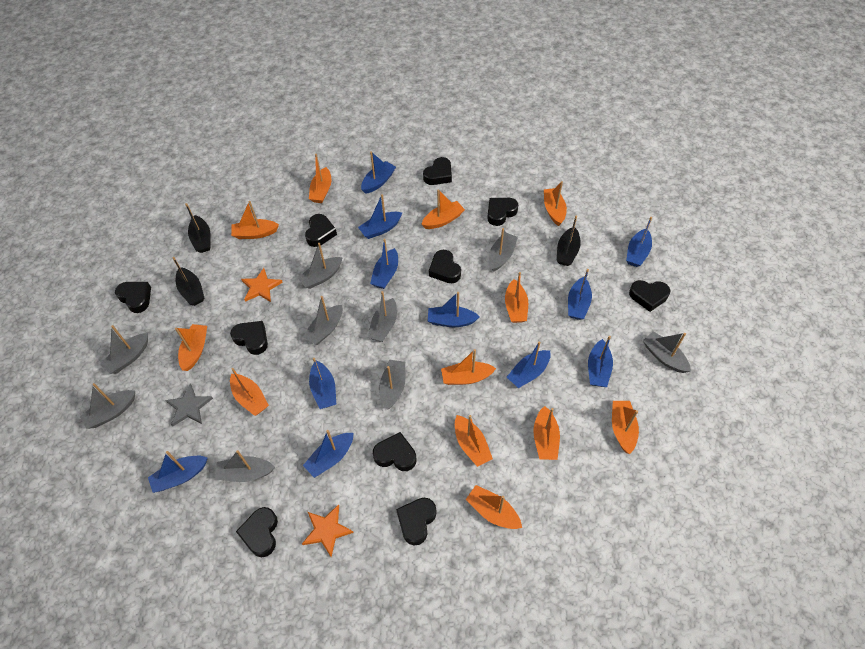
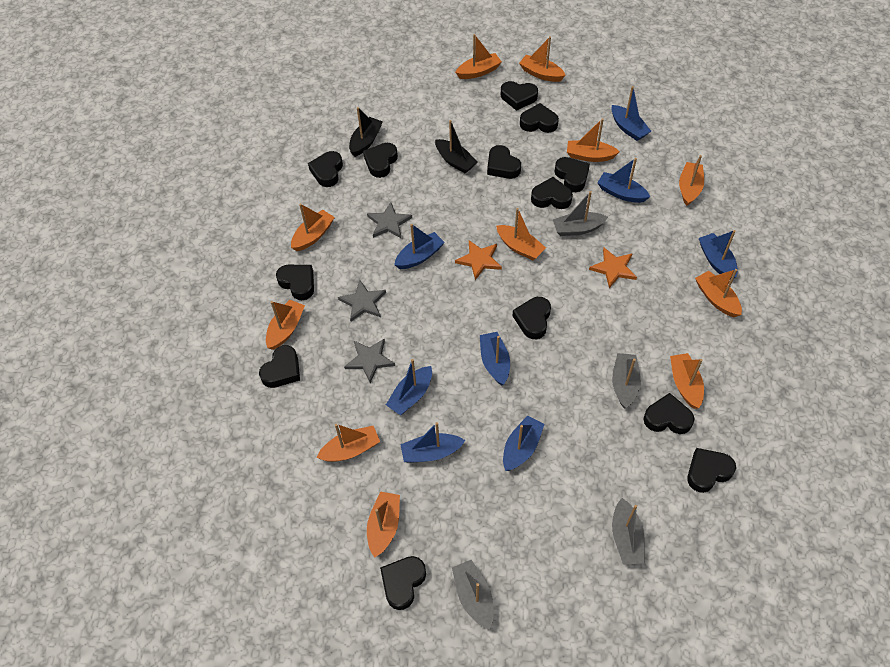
black boat: [172,257,204,306] [185,203,211,253] [557,215,581,266] = 3 -> [349,107,383,157] [435,120,477,173] = 2
black heart: [115,282,151,313] [230,321,268,355] [236,507,278,557] [305,214,337,247] [373,432,416,471] [396,498,436,546] [423,157,452,185] [429,250,461,283] [487,198,518,226] [629,280,670,312] = 10 -> [259,345,300,388] [276,265,314,300] [308,151,343,187] [363,143,398,178] [380,556,426,610] [487,145,521,179] [501,81,538,111] [513,297,551,339] [520,103,559,133] [531,177,573,209] [555,157,590,192] [644,393,694,434] [687,448,736,493] = 13
blue boat: [148,451,207,493] [303,430,353,478] [309,358,336,409] [358,194,402,239] [361,151,396,194] [370,239,398,289] [428,292,480,327] [507,341,551,388] [568,269,592,320] [588,336,613,387] [626,217,652,267] = 11 -> [386,359,432,415] [394,224,445,269] [400,422,465,463] [480,332,510,385] [503,415,545,471] [597,158,650,203] [611,86,651,141] [699,230,738,278] = 8
grey boat: [80,383,135,429] [100,325,148,374] [215,450,275,482] [298,243,343,289] [303,296,343,345] [368,291,397,342] [379,360,405,409] [489,228,518,272] [643,331,691,373] = 9 -> [452,560,494,630] [553,191,608,236] [612,353,641,409] [612,498,645,565] = 4
grey star: [165,384,213,427] = 1 -> [338,280,386,321] [344,339,395,383] [367,202,412,238] = 3
orange boat: [175,324,207,371] [230,368,269,416] [231,201,279,239] [309,154,332,203] [421,190,465,229] [441,349,496,385] [455,415,493,467] [465,485,522,529] [505,272,528,323] [533,406,560,460] [544,181,567,226] [612,401,639,454] = 12 -> [266,300,305,350] [291,203,335,251] [316,424,380,462] [367,492,400,558] [455,34,502,79] [496,208,546,260] [519,36,566,82] [567,118,620,162] [670,353,704,409] [679,155,704,206] [695,269,742,317] = 11

